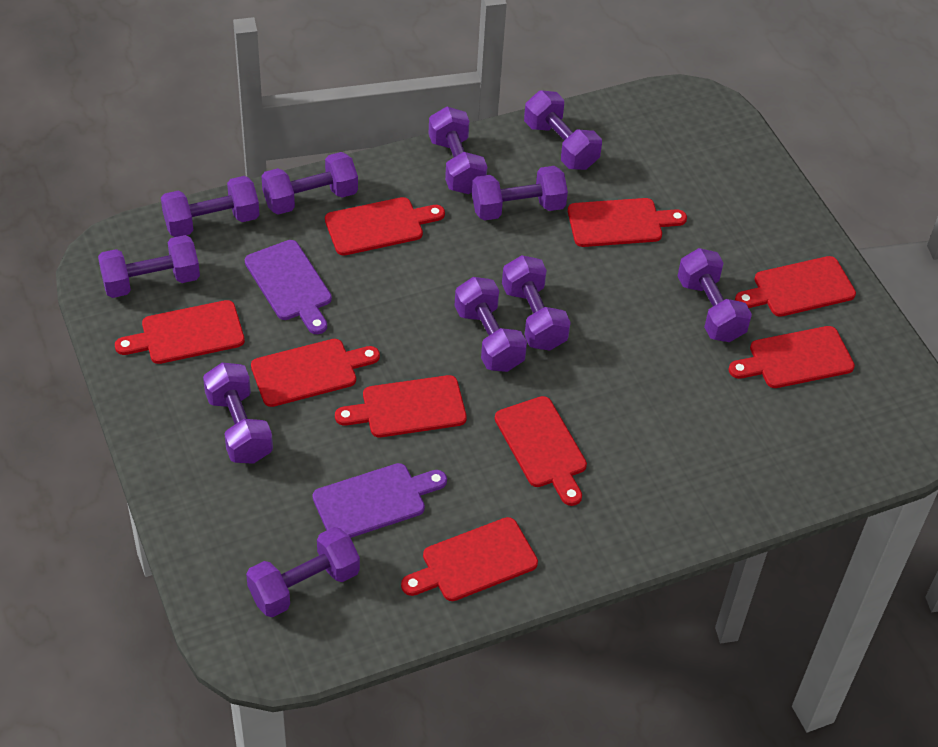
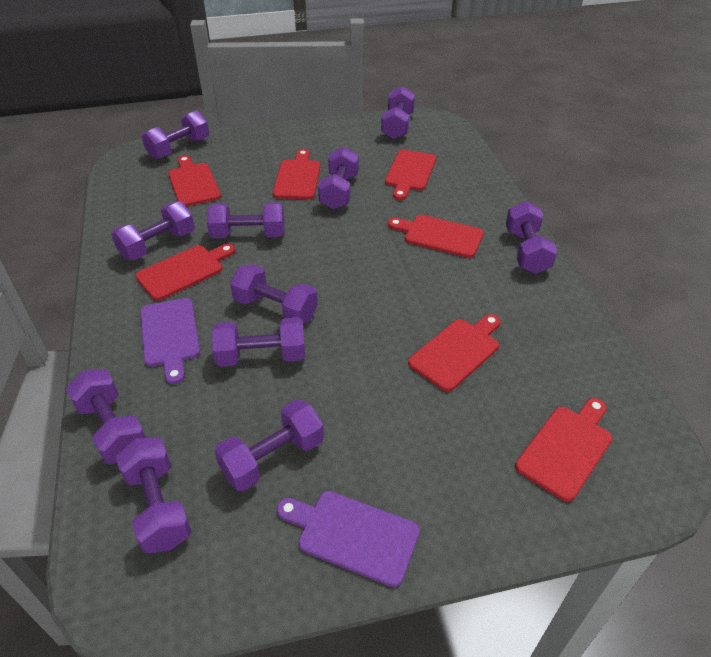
red cutting board: [115,300,245,364] [251,339,380,407] [325,197,445,256] [335,375,467,437] [401,517,538,601] [495,396,587,506] [568,198,687,247] [728,326,855,388] [735,256,856,317] = 9 -> [135,244,235,301] [168,155,221,206] [273,149,320,199] [385,150,436,200] [388,215,484,258] [408,314,501,392] [515,398,612,502] = 7

